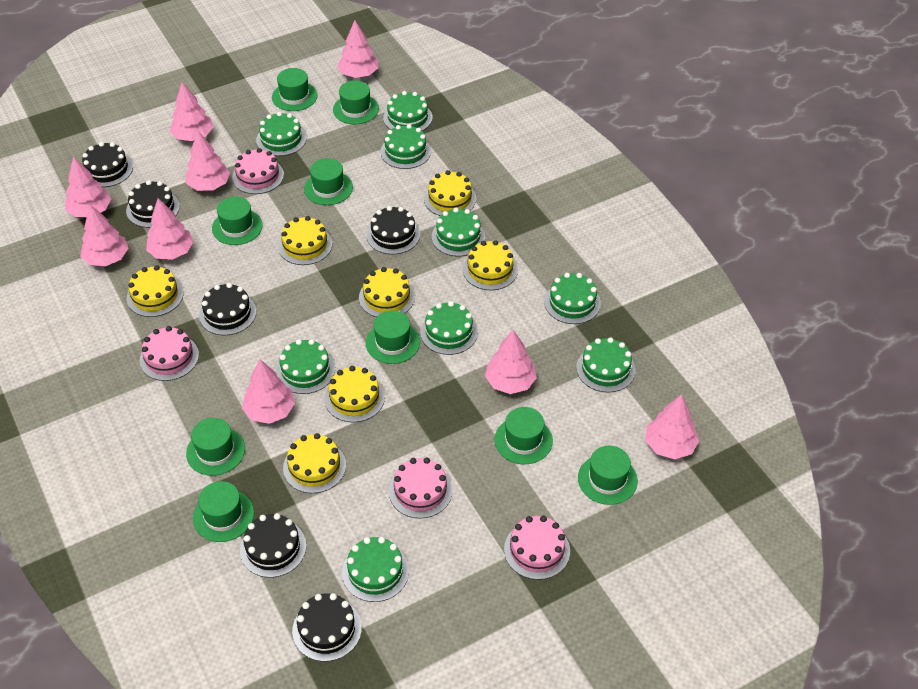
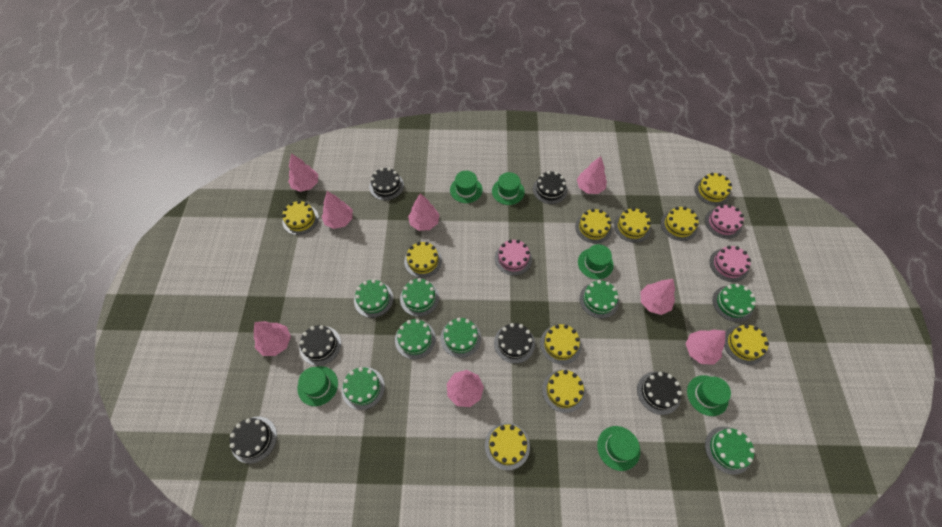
green cake: [256,112,307,156] [276,339,335,394] [342,537,409,602] [380,124,431,169] [383,91,432,131] [420,301,478,355] [432,208,485,256] [544,273,601,324] [576,337,636,393] = 9 -> [342,367,385,410] [354,279,393,318] [395,319,436,359] [400,278,439,317] [440,318,481,358] [579,280,619,318] [705,427,755,475] [713,284,756,322] = 8
green hat: [186,418,245,476] [193,481,254,542] [212,197,263,245] [272,68,318,111] [304,158,353,205] [333,81,379,124] [366,310,420,364] [495,407,553,464] [578,446,638,505] = 9 -> [297,366,338,406] [450,171,483,203] [492,172,525,205] [578,244,614,279] [597,426,640,471] [687,375,731,416] = 6
pink cake: [140,326,199,381] [232,148,284,194] [389,458,453,519] [504,516,570,580] = 4 -> [495,240,532,276] [705,204,744,239] [709,246,751,282] = 3
pink tree: [65,157,111,217] [80,205,128,266] [146,198,194,260] [170,82,213,141] [185,131,230,191] [242,359,295,424] [338,20,378,78] [485,330,537,394] [645,394,699,459] = 9 -> [254,321,291,356] [288,153,318,192] [321,191,353,229] [408,193,440,231] [447,370,484,407] [577,156,607,194] [640,279,675,315] [686,329,725,365] = 8
yellow cake: [127,265,184,317] [278,216,332,265] [283,433,346,493] [325,366,385,423] [359,267,415,317] [424,170,476,216] [463,240,518,290] = 7 -> [282,200,319,235] [404,242,442,278] [485,423,530,470] [540,324,581,365] [542,370,586,413] [575,209,612,243] [614,208,651,243] [661,207,699,241] [694,173,732,206] [724,324,769,365] = 10

